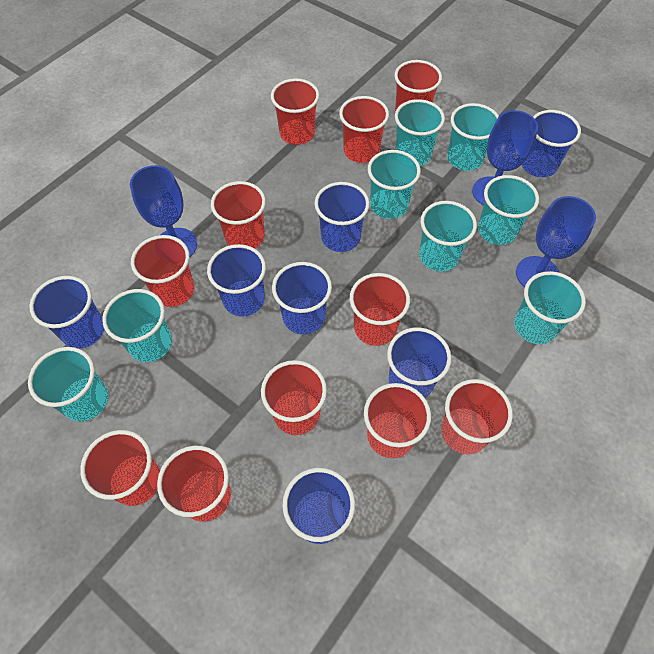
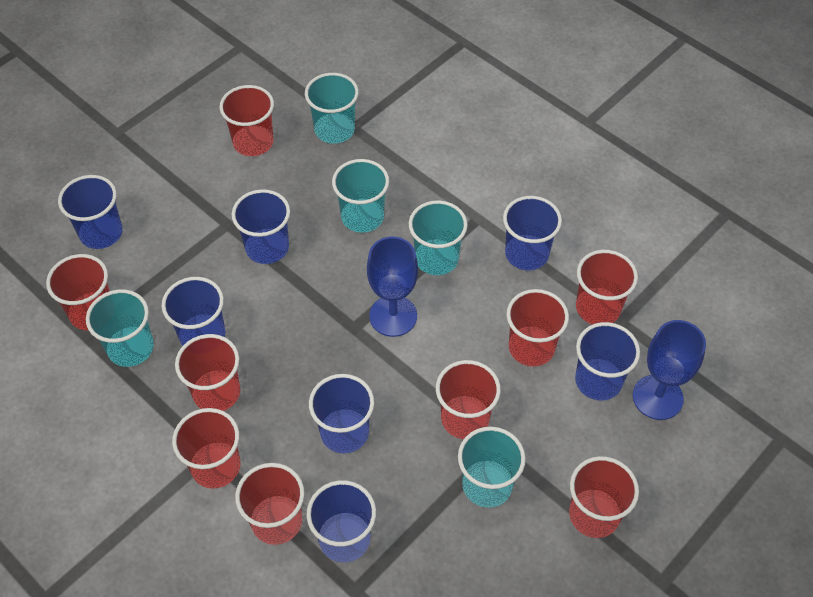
blue goblet: [130,165,197,257] [472,110,538,205] [516,196,596,287] = 3 -> [367,237,418,337] [633,320,706,420] = 2
red cup: [80,430,160,506] [131,235,194,307] [157,446,231,522] [211,181,266,249] [261,360,327,435] [271,78,320,145] [339,96,389,163] [350,273,410,346] [364,383,431,458] [394,60,442,112] [441,379,513,454] = 11 -> [46,254,110,330] [172,408,240,489] [175,334,240,411] [219,85,274,156] [235,463,305,545] [436,360,501,439] [506,289,569,367] [569,456,639,538] [576,250,638,325] = 9
turquoise cup: [28,347,108,422] [102,289,172,362] [368,150,421,219] [395,99,445,166] [419,201,477,272] [447,103,499,171] [478,175,539,245] [514,271,586,344] = 8 -> [86,289,154,367] [305,73,359,144] [332,159,389,233] [409,200,468,275] [458,427,526,508] = 5

